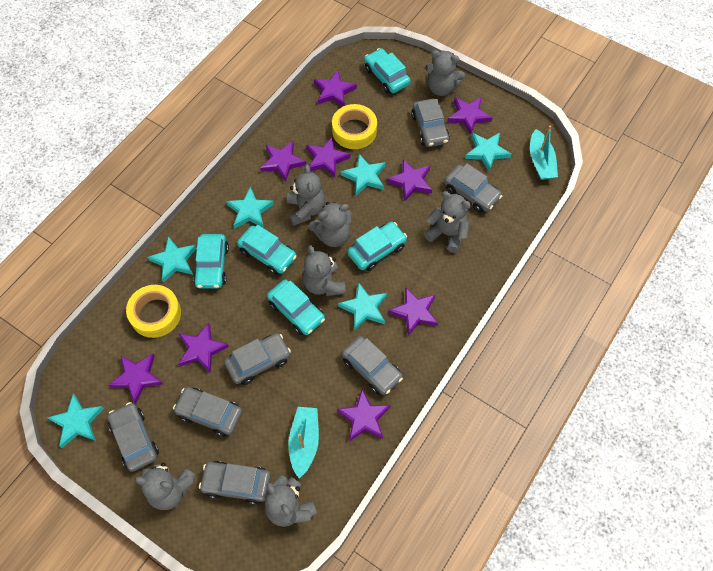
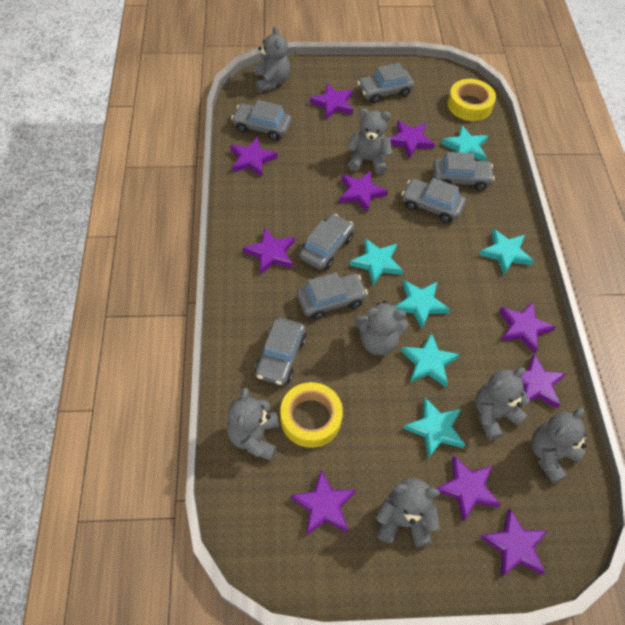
purple star: [108,354,163,404] [178,322,229,373] [260,141,306,182] [306,136,350,177] [314,70,357,106] [337,389,390,442] [387,159,432,201] [388,287,438,336] [447,97,492,135] = 9 -> [230,137,278,177] [243,228,295,275] [291,470,356,536] [310,83,353,119] [339,171,388,213] [390,121,435,159] [436,456,501,522] [480,509,548,577] [499,302,555,353] [513,354,566,409] = 10
turquoise boat: [288,407,319,478] [530,126,558,180] = 2 -> none = 0
turquoise car: [193,234,229,288] [237,225,297,275] [267,279,325,335] [348,222,407,271] [364,48,411,94] = 5 -> none = 0

